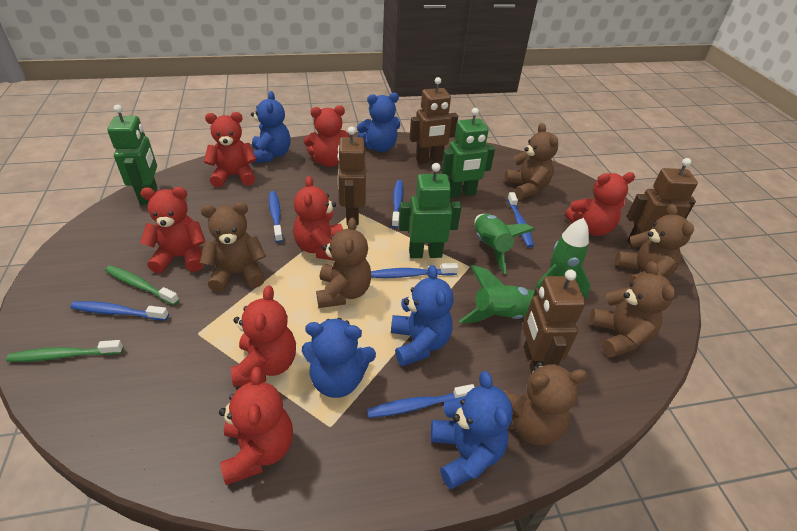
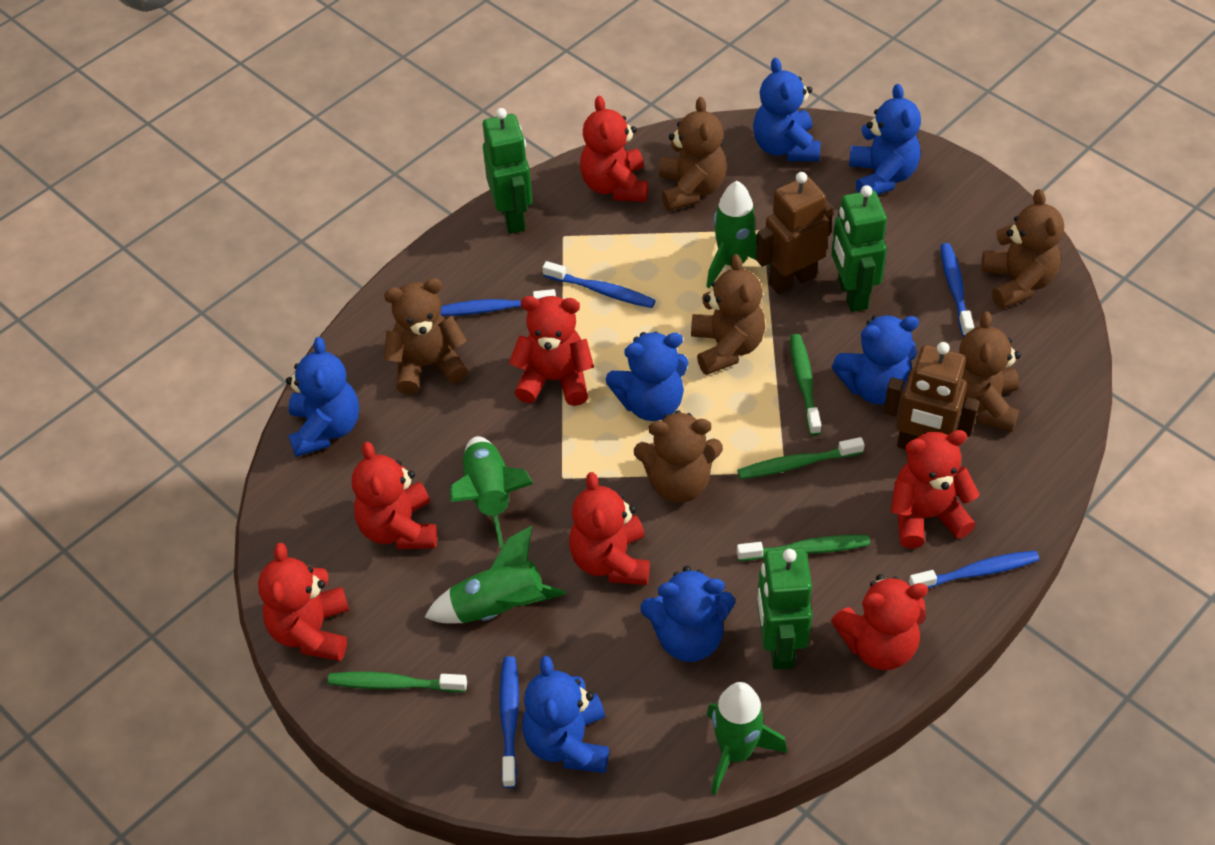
blue teddy bear: [251,91,291,164] [302,318,376,398] [357,93,401,152] [391,265,454,367] [431,371,513,490] = 5 -> [286,337,359,457] [522,656,609,773] [606,332,688,421] [640,566,735,662] [753,58,820,161] [832,315,919,404] [849,84,921,195] = 7
blue toothbrush: [70,301,169,321] [269,191,283,243] [367,384,475,418] [371,263,458,278] [391,180,403,228] [507,192,534,248] = 6 -> [440,289,556,316] [500,656,519,788] [543,261,656,308] [909,550,1039,588] [940,243,974,337] = 5
brown robot: [337,126,366,225] [410,77,458,164] [523,270,586,374] [627,158,698,248] = 4 -> [756,172,833,294] [883,342,980,449] = 2
green rocket: [459,265,535,323] [475,214,535,274] [534,218,591,299] = 3 -> [424,526,566,624] [450,436,533,548] [706,181,770,288] [706,682,787,795] = 4
green toothbrush: [6,340,123,362] [105,265,179,305] = 2 -> [328,672,467,692] [737,535,870,561] [738,437,865,479] [790,334,821,435] = 4

